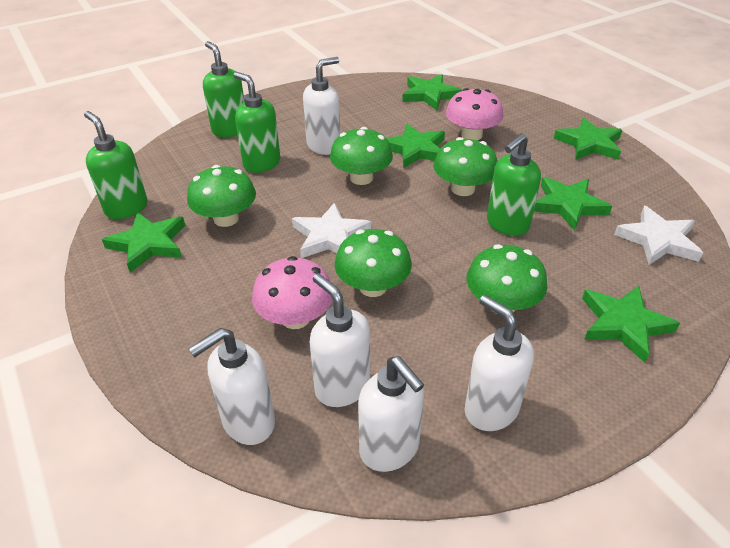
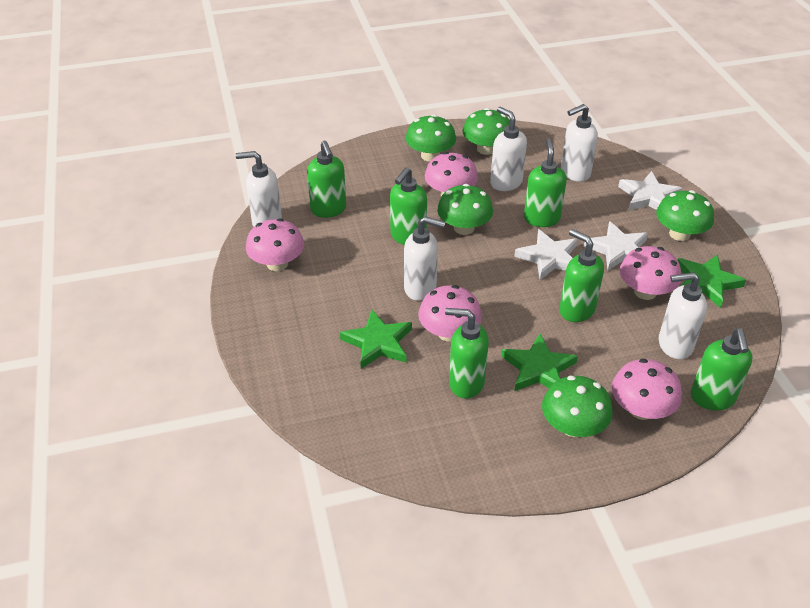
green soap dispenser: [84,111,147,219] [203,41,245,137] [234,72,280,173] [487,133,541,236] = 4 -> [307,141,346,218] [390,167,427,245] [445,308,489,399] [524,138,567,227] [559,229,604,322] [691,328,753,410] = 6
green star: [102,212,185,273] [386,124,445,168] [402,74,462,110] [534,177,612,231] [554,118,622,160] [582,286,680,363] = 6 -> [340,310,412,369] [501,334,578,391] [677,255,746,308] = 3
pink mushroom: [252,256,333,329] [446,88,504,140] = 2 -> [246,218,304,271] [418,285,482,342] [425,152,478,197] [612,359,682,420] [619,246,681,300] = 5
white star: [292,202,371,258] [614,206,703,265] = 2 -> [514,229,578,280] [584,221,648,271] [618,171,682,210] = 3

